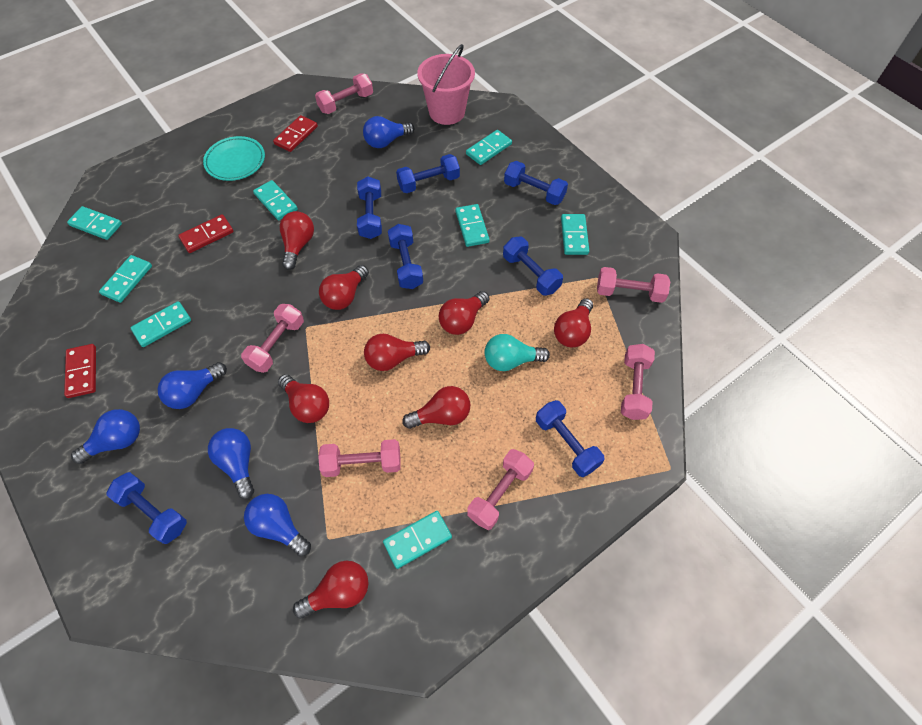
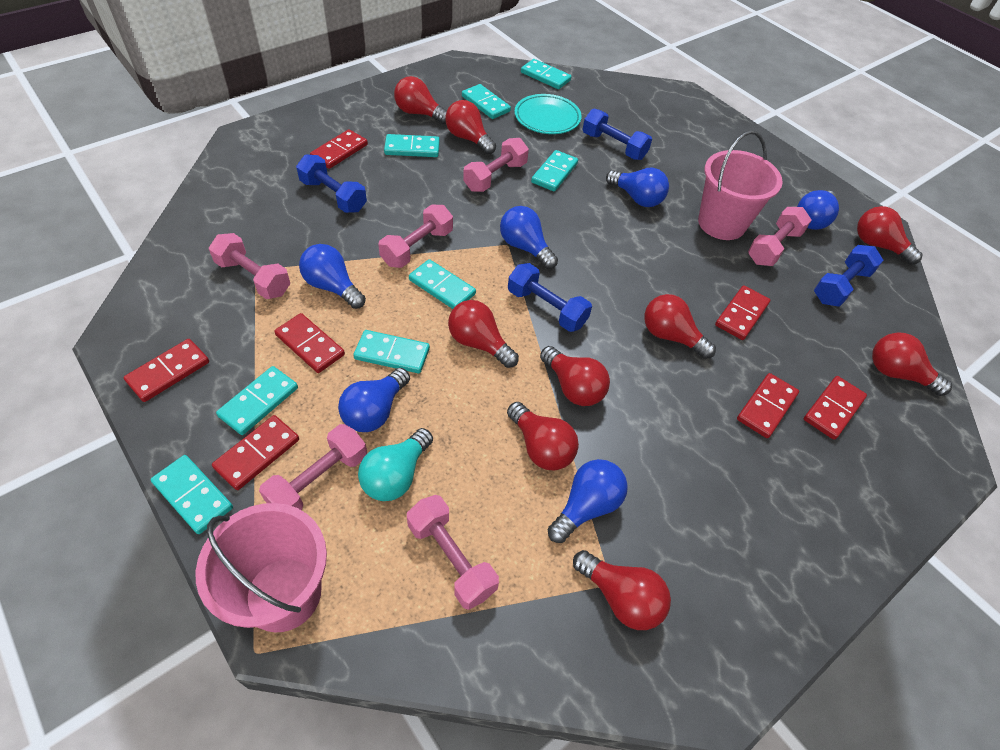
blue dumbbell: [106,472,187,544] [357,177,382,239] [388,224,423,289] [396,154,460,193] [503,237,563,296] [504,161,568,205] [536,400,605,477] = 7 -> [296,154,367,213] [508,263,592,332] [582,109,652,160] [814,245,883,307] = 4
blue light bulb: [71,409,140,464] [157,362,227,409] [208,428,254,499] [244,494,311,557] [363,116,414,148] = 5 -> [299,244,366,309] [338,368,410,432] [500,206,558,269] [548,459,628,543] [606,168,669,207] [797,190,839,230] = 6
pink bucket: [417,44,475,125] = 1 -> [196,503,327,632] [698,131,783,240] = 2
red domino: [64,344,96,398] [178,214,234,253] [273,115,318,152] = 3 -> [123,339,209,402] [212,415,299,490] [274,313,345,373] [310,129,368,169] [715,286,770,340] [737,373,799,438] [804,376,867,440] = 7
red light bulb: [278,374,329,423] [280,211,314,270] [293,561,369,619] [319,265,369,310] [364,334,430,371] [402,386,470,429] [439,291,489,335] [554,298,593,347] = 8 -> [394,76,447,124] [445,100,496,154] [448,300,519,368] [507,402,579,470] [540,346,610,406] [573,550,671,630] [644,294,716,359] [857,206,923,265] [872,332,952,396] = 9

